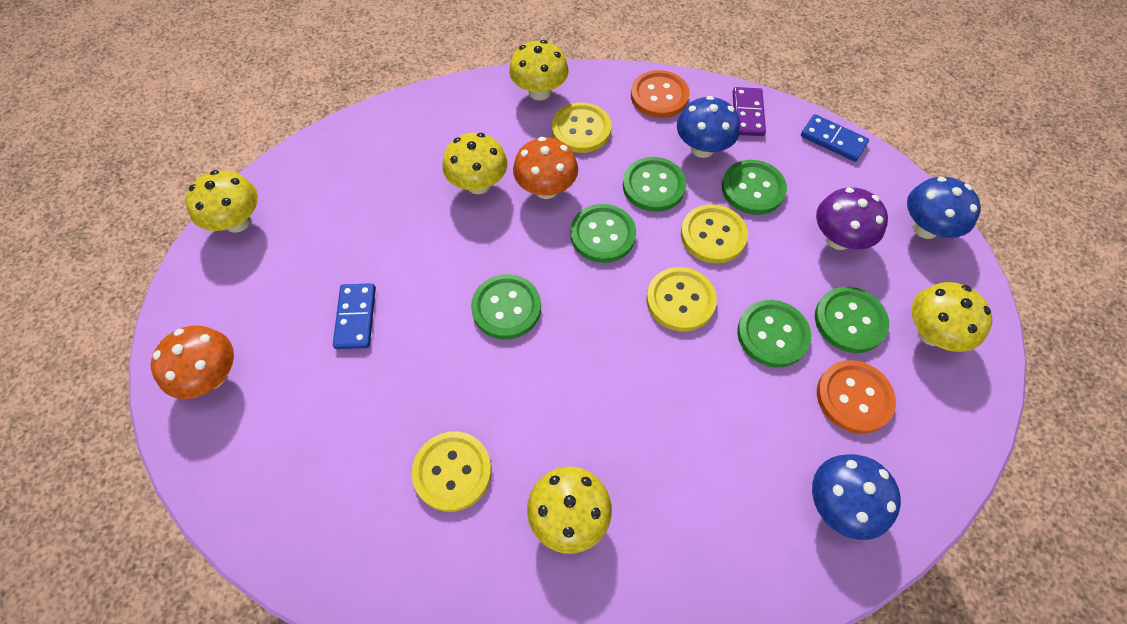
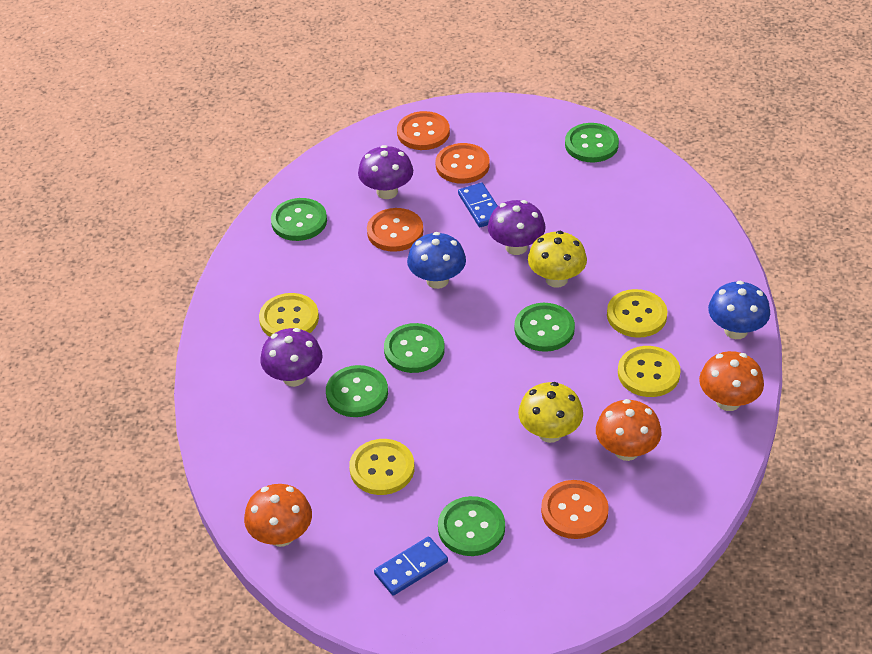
blue mushroom: [677,96,740,158] [812,454,901,540] [907,177,981,239] = 3 -> [407,232,466,289] [708,281,770,339] = 2
orange button: [631,70,690,118] [817,360,896,434] = 2 -> [367,208,423,252] [397,111,450,150] [436,143,490,184] [541,480,609,539] = 4
orange mushroom: [151,325,234,399] [513,137,578,199] = 2 -> [244,484,312,547] [596,399,662,461] [699,351,764,411] = 3
purple domino: [733,87,766,136] = 1 -> none = 0
purple mushroom: [816,188,888,250] = 1 -> [260,328,323,387] [358,145,413,199] [488,200,546,255] = 3
yellow mushroom: [186,170,258,233] [442,133,507,194] [509,40,569,100] [527,467,612,554] [911,282,993,352] = 5 -> [518,382,583,443] [528,231,587,288] = 2

